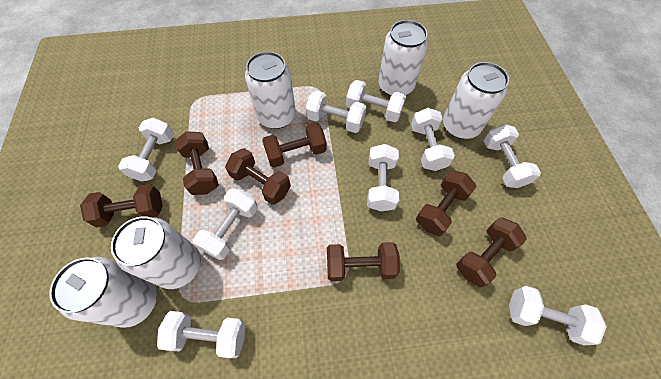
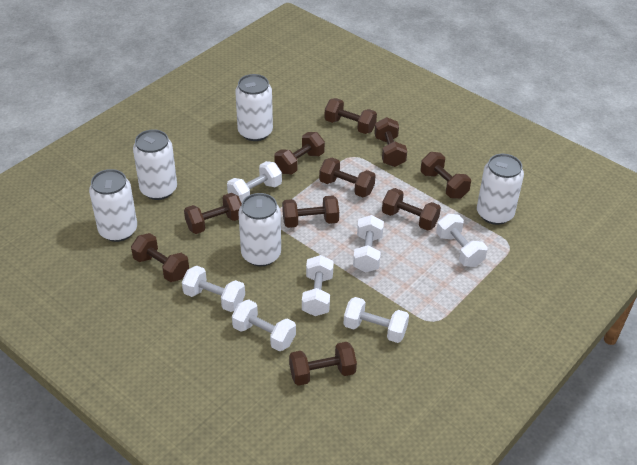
brown dumbbell: [80,184,163,228] [175,131,219,195] [225,148,291,205] [262,122,327,168] [327,242,400,281] [416,170,477,236] [456,217,527,287] = 7 -> [131,233,189,282] [184,193,242,234] [274,132,325,175] [282,195,339,228] [289,342,357,386] [319,158,376,197] [324,98,377,134] [374,117,407,167] [382,188,441,231] [421,152,471,199] = 10
white dumbbell: [118,118,174,182] [157,311,246,358] [193,188,258,260] [306,91,366,133] [346,80,406,122] [367,144,399,211] [411,108,455,171] [483,124,541,188] [509,286,607,345] = 9 -> [182,266,245,312] [227,161,282,203] [232,299,296,351] [302,255,334,316] [343,297,409,343] [353,215,384,273] [436,214,488,267] = 7

